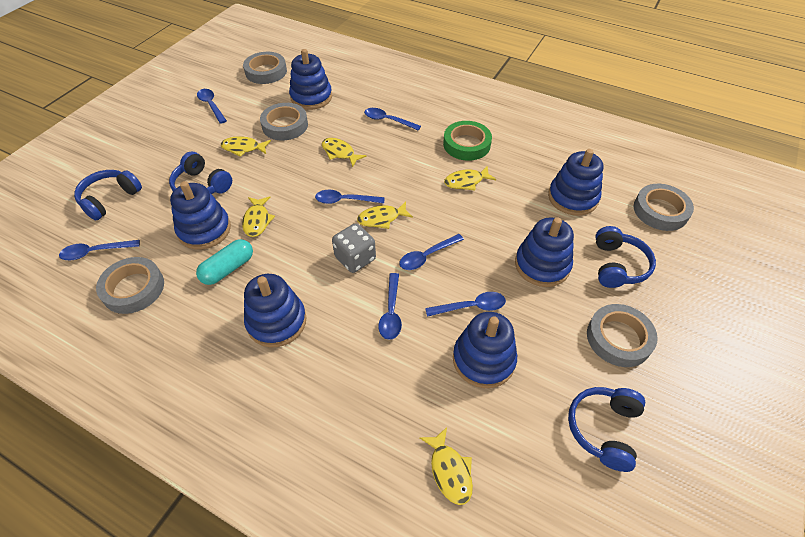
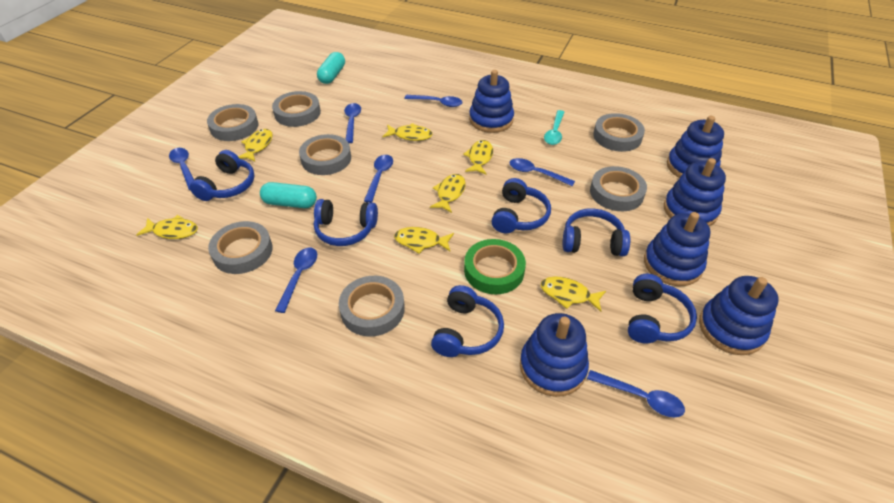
blue headphones: [74,170,142,221] [169,152,232,194] [568,387,645,472] [595,226,656,288] = 4 -> [190,150,255,201] [314,199,378,246] [431,285,504,357] [492,178,551,233] [563,208,630,256] [628,274,697,343] = 6
grey dice: [332,223,376,273] = 1 -> none = 0
grey tape: [96,257,164,314] [243,52,287,84] [260,103,308,140] [587,304,658,367] [634,184,694,231] = 5 -> [207,104,258,141] [208,221,273,274] [272,91,321,127] [299,134,351,175] [339,276,405,337] [590,166,647,211] [593,113,645,152] = 7
turquoise capsule: [196,239,253,285] = 1 -> [260,182,317,208] [317,52,345,84] = 2
turquoise spoon: none = 0 -> [544,110,564,145] = 1
yellow fish: [221,136,271,157] [242,196,275,237] [322,138,367,167] [357,201,413,229] [419,427,473,505] [444,166,496,191] = 6 -> [136,215,198,239] [238,129,273,162] [382,123,433,141] [394,227,454,254] [430,174,465,213] [463,140,493,175] [541,276,606,312] = 7

